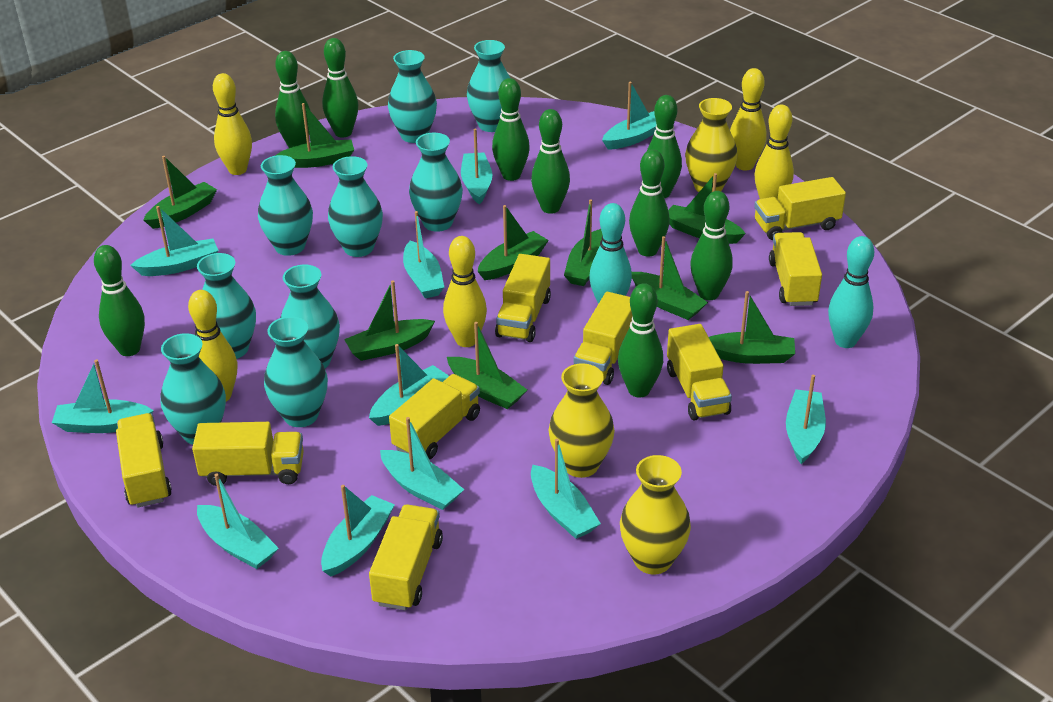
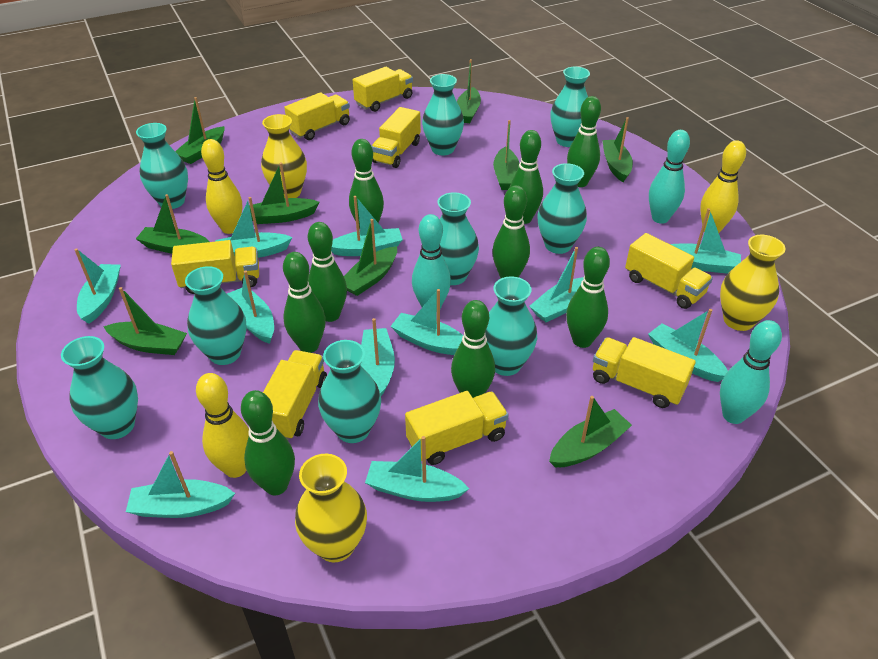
turquoise bowling pin: [589,203,632,304] [828,236,874,348] = 2 -> [412,214,451,313] [649,130,690,224] [720,320,782,424] = 3
yellow bowling pin: [188,290,238,401] [213,73,252,175] [443,236,487,347] [730,68,767,170] [754,104,794,199] = 5 -> [196,373,249,478] [201,139,242,234] [700,140,746,233] = 3
yellow truck: [116,413,172,508] [192,422,304,486] [369,504,443,610] [389,374,480,459] [495,254,551,342] [573,292,633,385] [667,324,732,420] [754,177,846,240] [769,232,822,306] = 9 -> [171,240,259,294] [263,350,327,440] [284,92,350,140] [353,67,413,112] [372,107,421,168] [405,391,509,465] [593,337,696,408] [625,233,713,309] = 8

